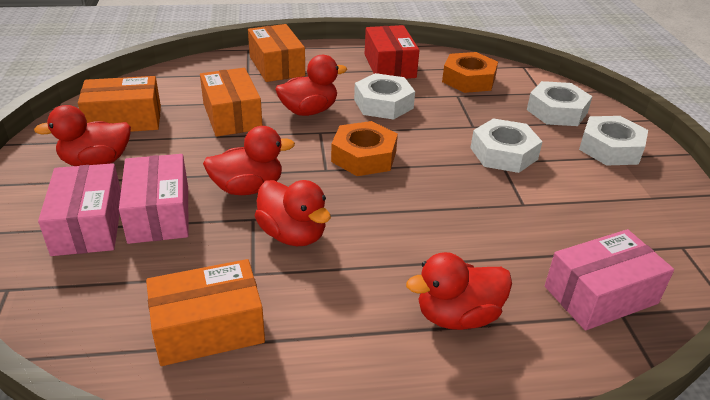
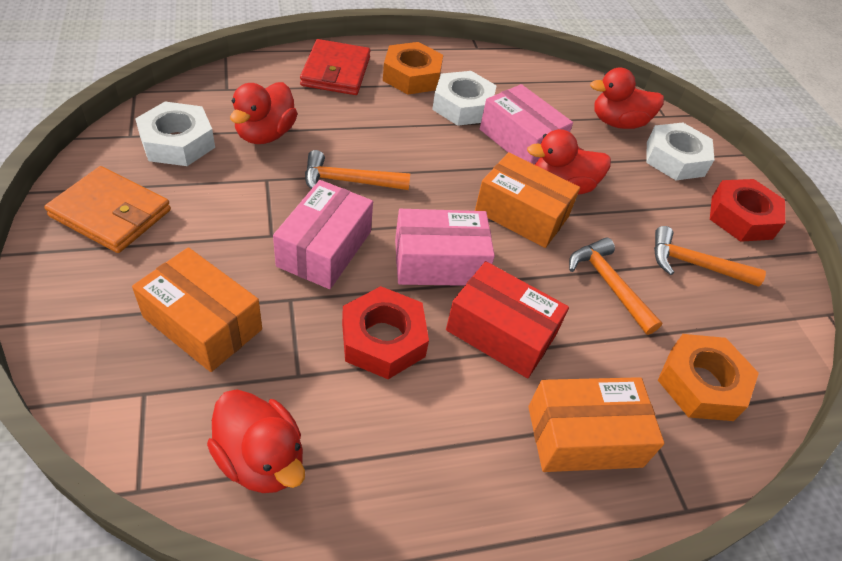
orange box: [78,76,161,132] [146,259,265,366] [200,68,263,137] [248,24,305,82] = 4 -> [132,247,262,372] [475,152,580,248] [528,377,665,472] = 3
orange hammer: none = 0 -> [305,150,410,190] [569,237,662,335] [654,226,766,287] = 3
orange wallet: none = 0 -> [44,166,171,253] = 1
red duck: [34,105,131,166] [203,126,295,195] [255,180,331,246] [275,55,347,116] [406,252,512,330] = 5 -> [207,389,305,493] [230,82,298,144] [527,129,611,195] [590,67,664,129] = 4
red nut: none = 0 -> [342,286,429,379] [710,179,785,242] = 2
red wallet: none = 0 -> [300,39,371,95] = 1
white nut: [354,73,415,120] [470,118,543,173] [527,81,592,126] [579,116,648,166] = 4 -> [135,101,215,166] [432,71,497,126] [646,123,714,180] = 3

